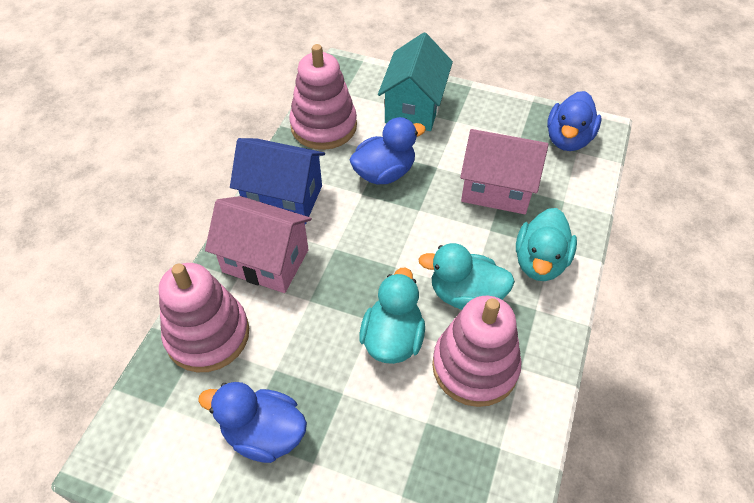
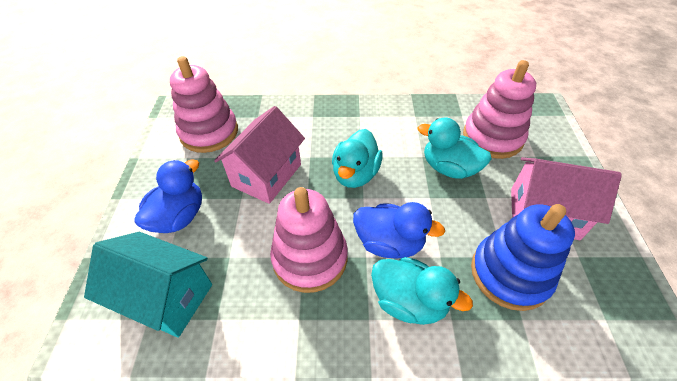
blue duck: [198,382,307,463] [350,117,426,185] [547,91,601,151] = 3 -> [134,159,202,233] [353,202,445,258] = 2
blue house: [230,138,325,225] = 1 -> none = 0
blue stacking toy: none = 0 -> [471,204,575,311] = 1

